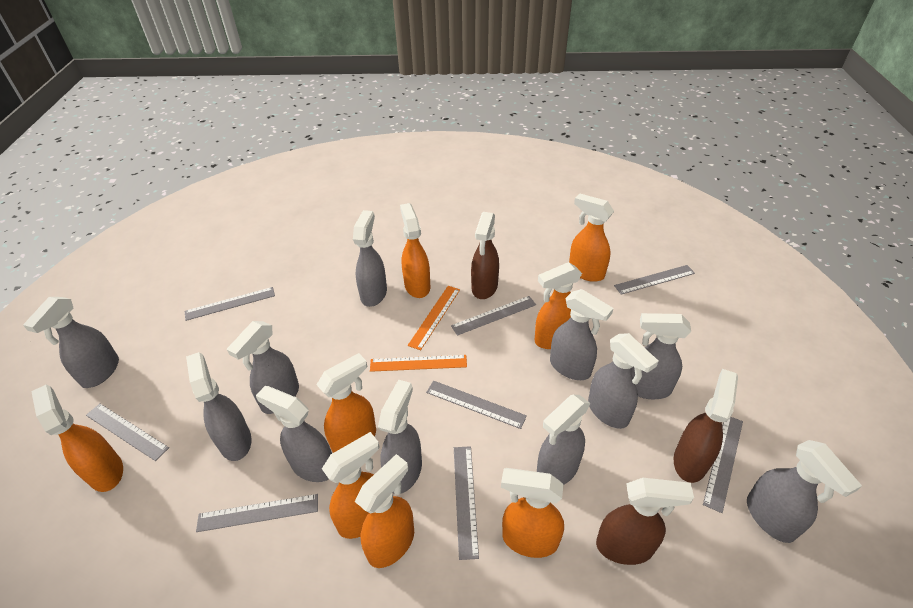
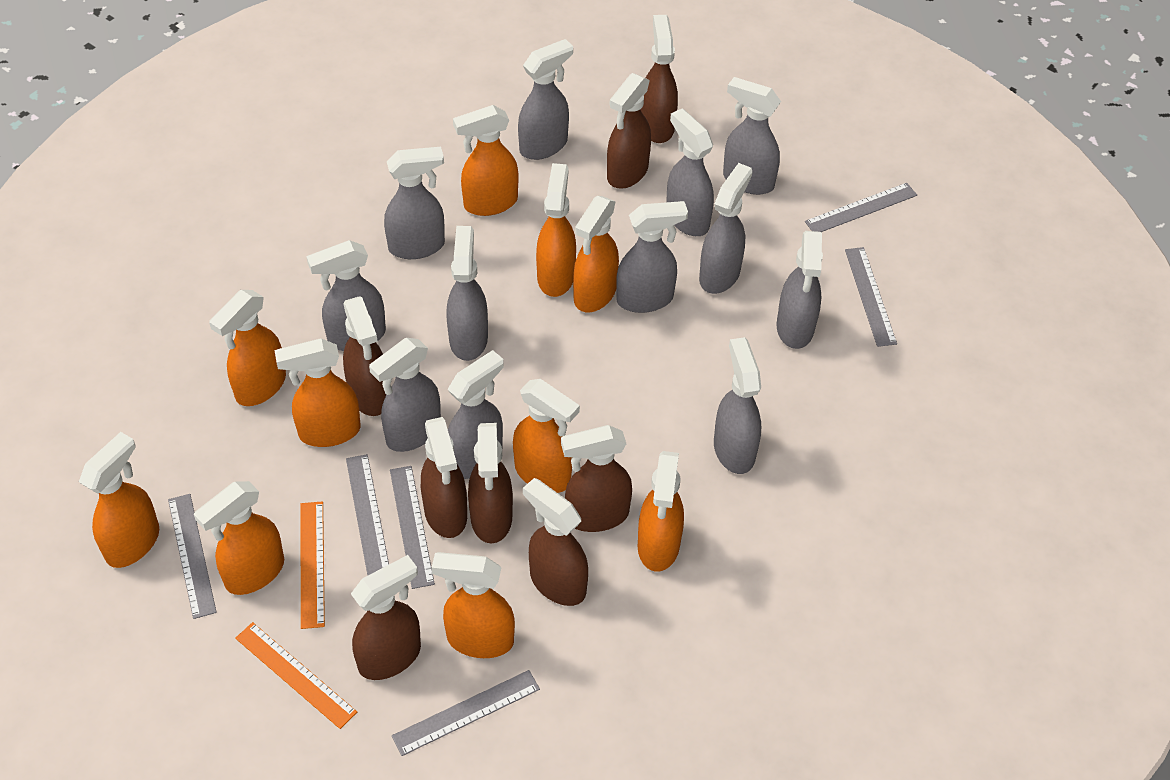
brown spray bottle: [471,212,499,299] [596,478,694,565] [674,369,738,483] = 3 -> [343,296,387,416] [351,555,421,680] [421,417,467,538] [468,423,513,543] [523,478,588,606] [561,425,632,532] [607,73,651,189] [640,15,678,143] = 8
grey ruler: [86,404,169,461] [185,287,275,321] [196,494,318,532] [426,381,527,429] [451,296,536,336] [454,446,479,560] [614,265,695,295] [703,417,743,513] = 8 -> [168,494,217,619] [346,454,389,576] [390,466,435,589] [392,670,540,756] [805,183,917,232] [845,247,897,347] = 6
grey spray bottle: [23,297,119,388] [186,352,251,461] [227,321,299,414] [256,386,332,482] [353,210,387,307] [378,380,422,494] [537,395,590,485] [550,289,614,380] [588,333,659,429] [631,313,691,399] [747,440,862,543] = 11 -> [306,240,386,351] [369,338,441,452] [384,147,445,259] [447,226,488,361] [447,350,504,479] [518,39,573,160] [616,201,688,313] [666,109,714,236] [699,163,752,294] [714,337,761,474] [723,77,781,195] [776,231,823,349] = 12
orange spray bottle: [31,385,123,492] [317,353,376,453] [322,432,379,539] [355,454,414,568] [400,203,430,298] [501,468,564,558] [535,262,582,349] [569,194,614,282] = 8 -> [79,432,159,568] [194,481,284,595] [209,290,286,406] [274,338,361,447] [431,552,515,658] [453,105,518,216] [513,379,580,493] [536,163,576,297] [573,196,619,312] [638,451,684,572] = 10

